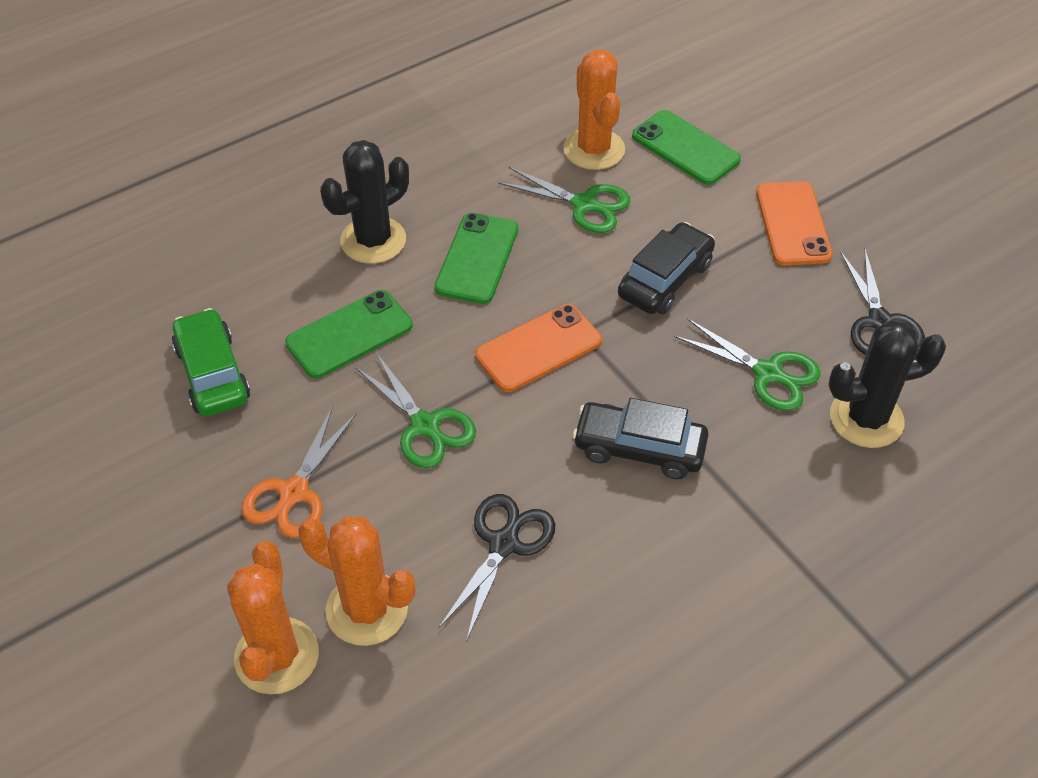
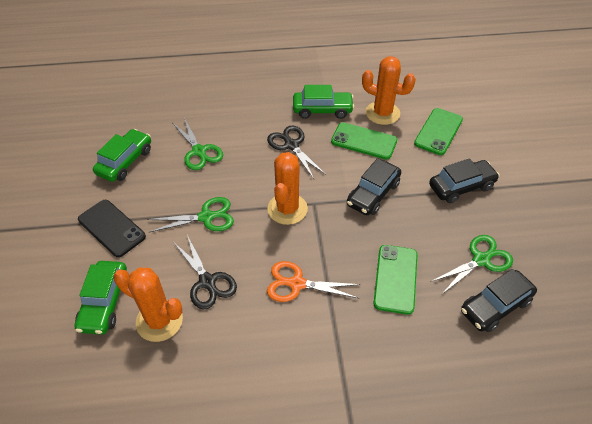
black cactus: [320,140,409,264] [828,320,946,448] = 2 -> none = 0
black car: [572,398,709,479] [618,222,715,314] = 2 -> [347,158,401,215] [429,158,500,203] [461,269,537,332] = 3
black phone: none = 0 -> [78,200,146,257] = 1
green car: [172,308,250,416] = 1 -> [75,261,127,335] [93,129,151,182] [293,85,354,119] = 3
orange phone: [475,304,602,392] [756,181,833,265] = 2 -> none = 0

